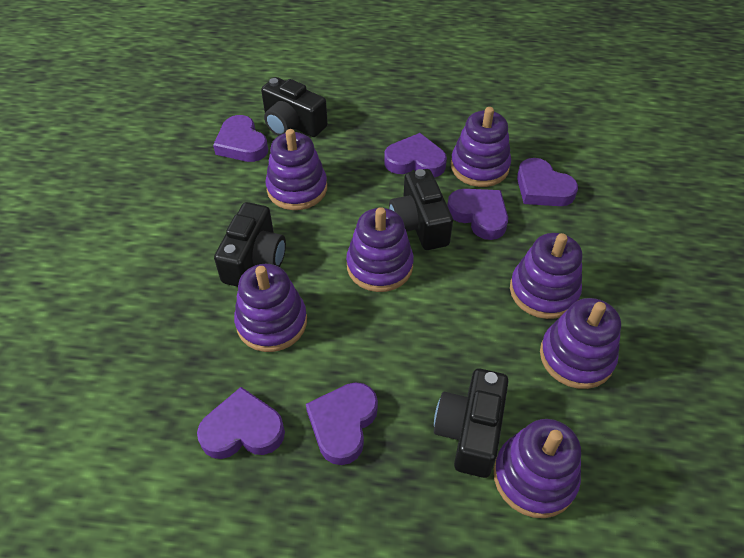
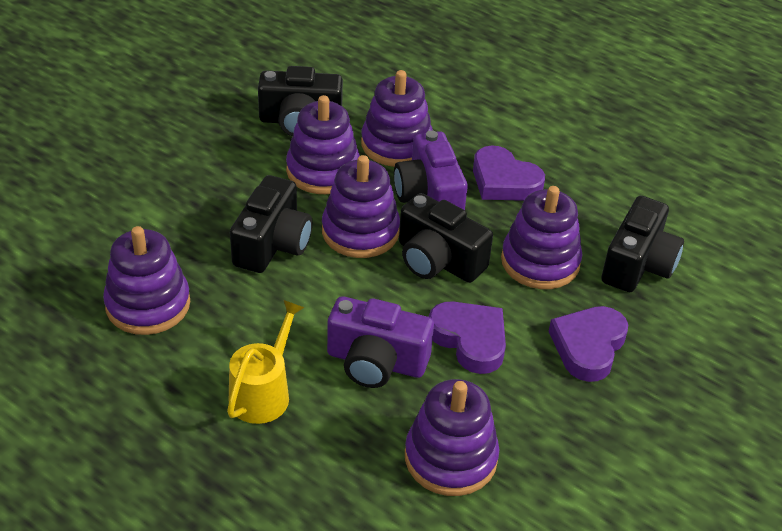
purple camera: none = 0 -> [327,296,434,388] [394,130,468,210] = 2
purple heart: [197,387,285,459] [213,115,268,162] [306,382,378,465] [384,133,447,178] [447,189,508,240] [517,158,578,206] = 6 -> [429,301,506,374] [473,146,545,201] [548,306,628,382] = 3
purple stacking toy: [234,264,307,352] [265,129,327,210] [346,207,414,292] [451,107,511,187] [494,419,581,518] [510,233,582,319] [540,298,621,389] = 7 -> [103,226,190,335] [286,95,360,194] [322,155,400,258] [361,70,433,167] [405,379,499,496] [501,186,582,289] = 6
yellow watering can: none = 0 -> [227,300,305,424] = 1

